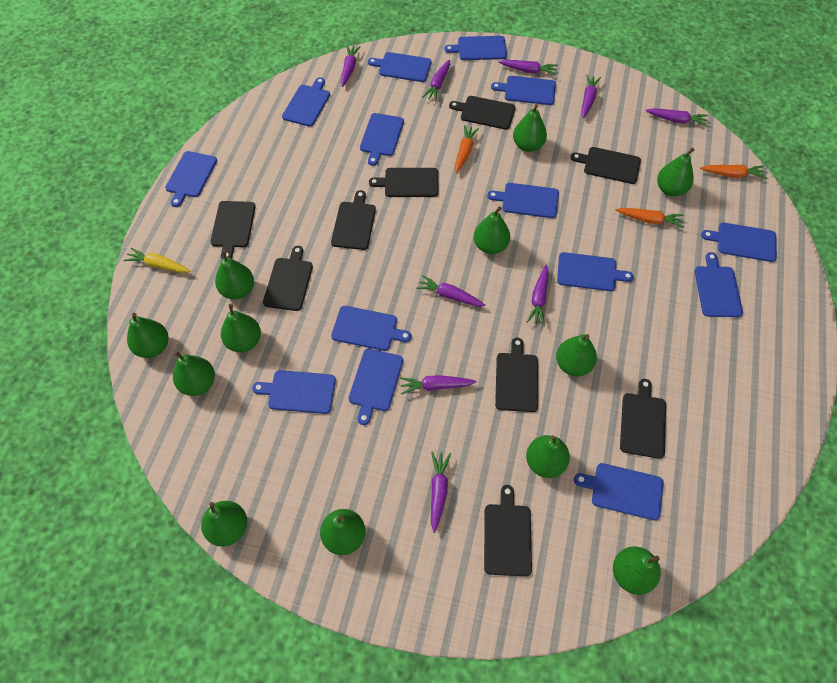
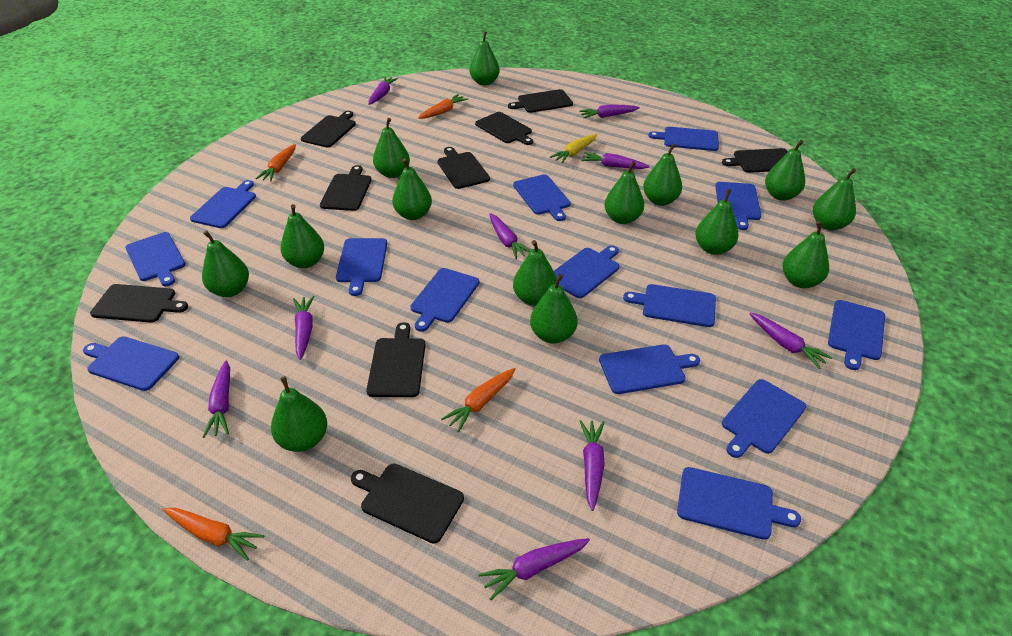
green pear: [127,313,168,358] [173,350,215,396] [201,501,247,547] [215,250,254,299] [221,304,261,352] [320,509,366,555] [474,206,510,254] [513,104,547,152] [526,435,570,478] [556,334,597,376] [613,547,661,595] [657,148,694,196] = 12 -> [202,230,249,297] [271,376,327,452] [281,204,324,268] [373,118,410,178] [392,158,432,220] [469,31,500,86] [513,240,557,306] [530,274,578,344] [604,161,644,224] [643,143,682,206] [695,189,738,255] [765,140,805,201] [783,221,829,288] [813,168,856,231] = 14
orange carrot: [455,125,479,173] [616,208,684,228] [700,165,767,178] = 3 -> [163,508,264,561] [255,144,296,182] [418,94,468,119] [441,368,516,432] = 4

